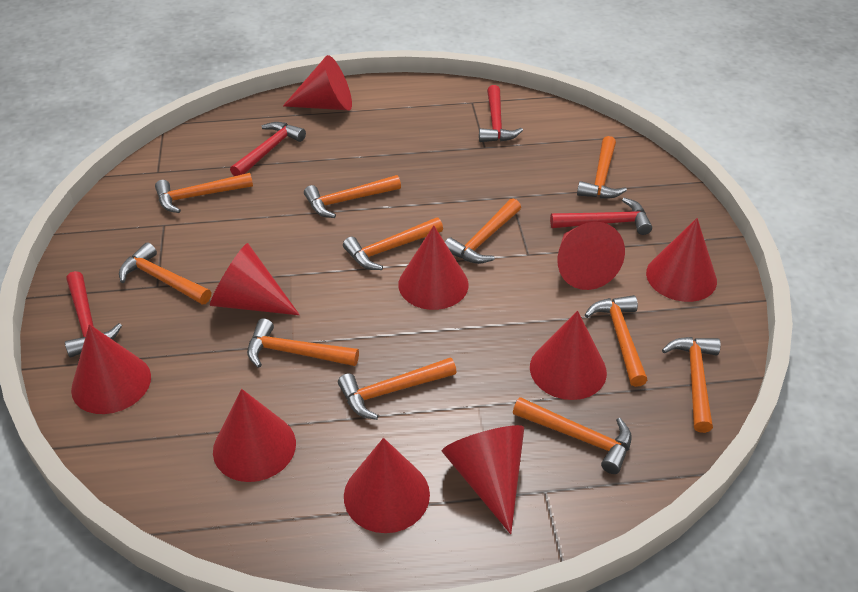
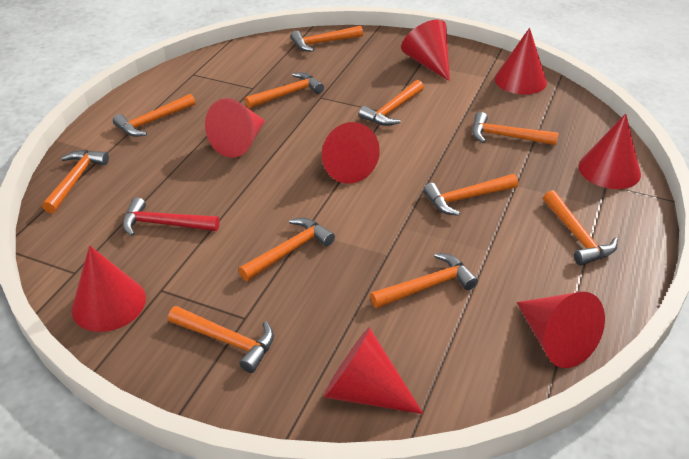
red cone: [71,324,151,414] [210,243,300,315] [213,389,296,482] [283,55,352,111] [344,438,430,533] [398,225,469,310] [442,425,524,534] [530,311,607,400] [557,222,625,290] [646,218,717,302] = 10 -> [72,245,146,332] [205,98,265,158] [322,122,380,184] [323,327,423,414] [401,19,450,81] [495,28,547,95] [516,292,605,368] [579,114,641,189] = 8
red hammer: [65,271,122,358] [230,122,306,176] [479,85,523,142] [550,198,652,235] = 4 -> [122,197,220,236] = 1

